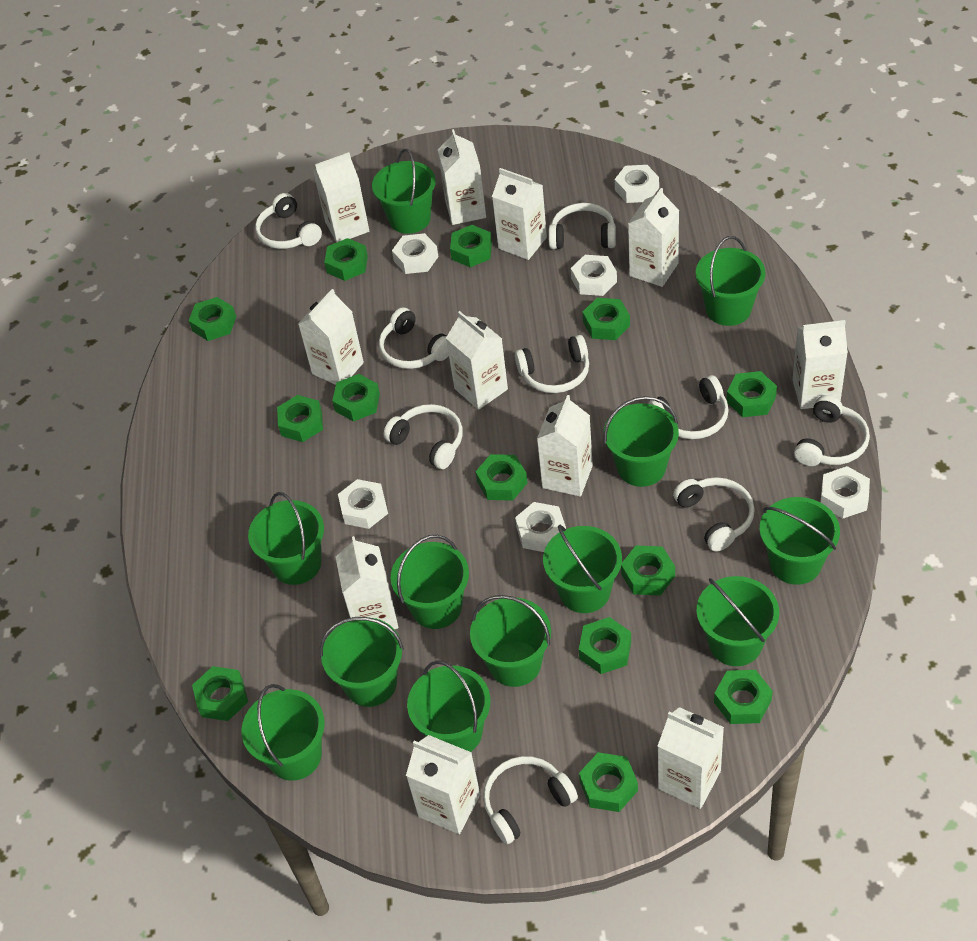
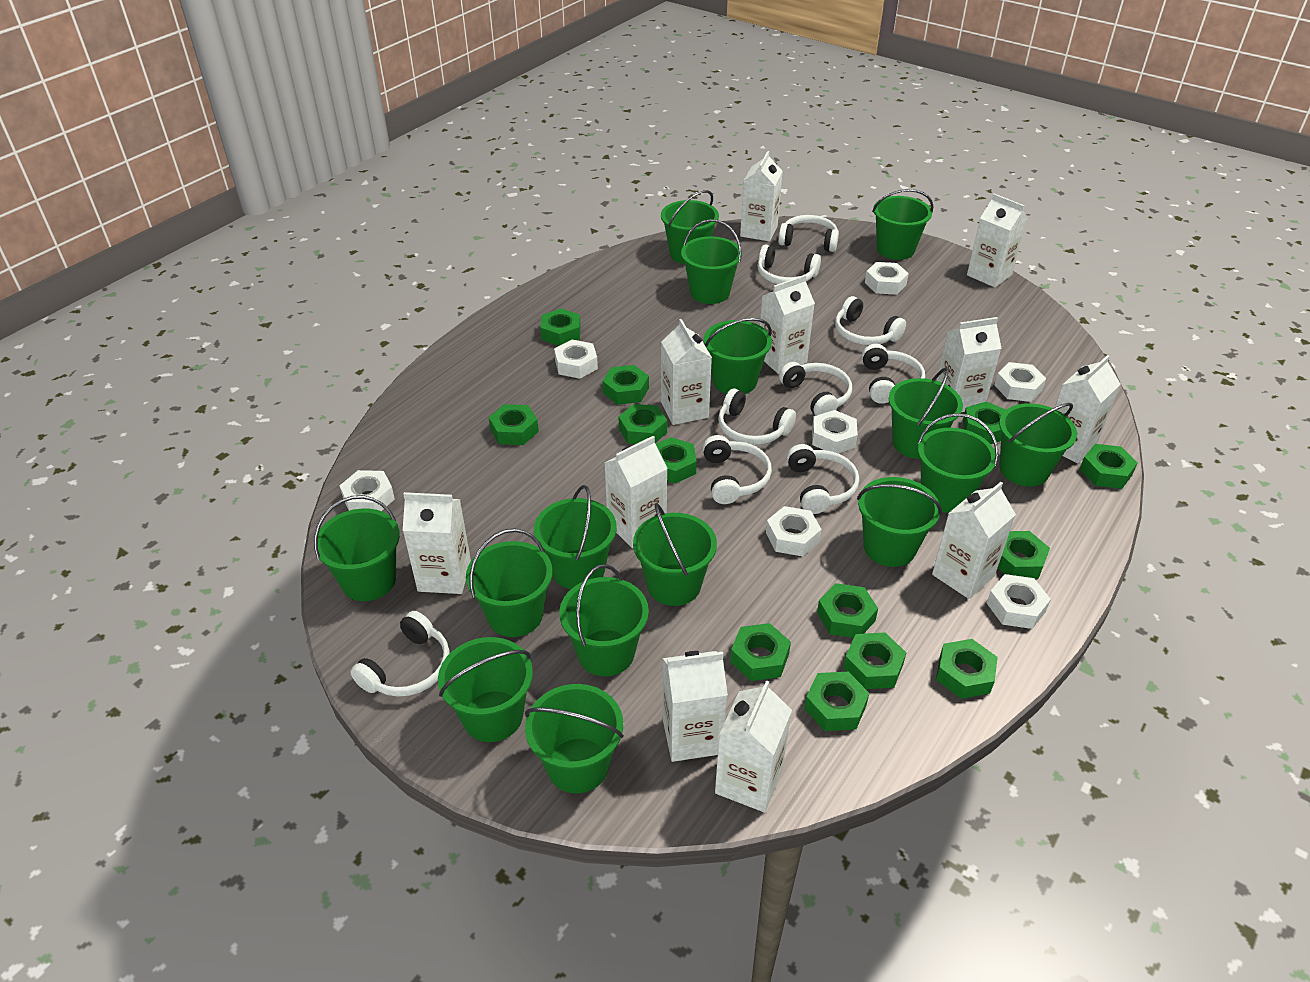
green bucket: [241,684,325,781] [248,492,324,585] [320,617,404,707] [372,149,436,234] [391,535,469,629] [407,660,491,752] [470,595,551,687] [543,525,622,613] [604,396,679,487] [696,236,765,326] [696,576,779,666] [759,497,840,585] = 12 -> [314,495,400,601] [438,637,533,742] [466,528,553,637] [525,684,624,793] [534,485,617,589] [559,564,649,676] [633,503,717,606] [661,190,719,264] [681,219,742,304] [704,318,772,394] [857,477,942,567] [872,189,934,260] [889,368,963,459] [918,413,999,513] [999,403,1077,486] = 15
white nut: [338,479,388,529] [392,233,439,274] [515,502,566,552] [571,255,617,296] [615,165,659,203] [820,466,870,519] = 6 -> [339,470,395,511] [554,340,598,379] [766,506,822,556] [812,410,858,453] [865,262,909,295] [987,574,1051,629] [995,362,1046,402] = 7

